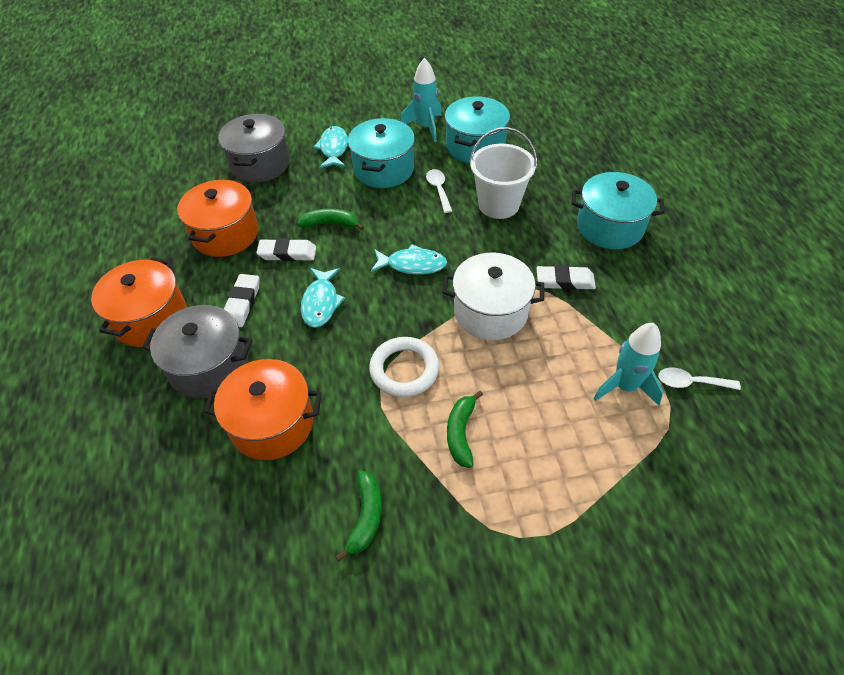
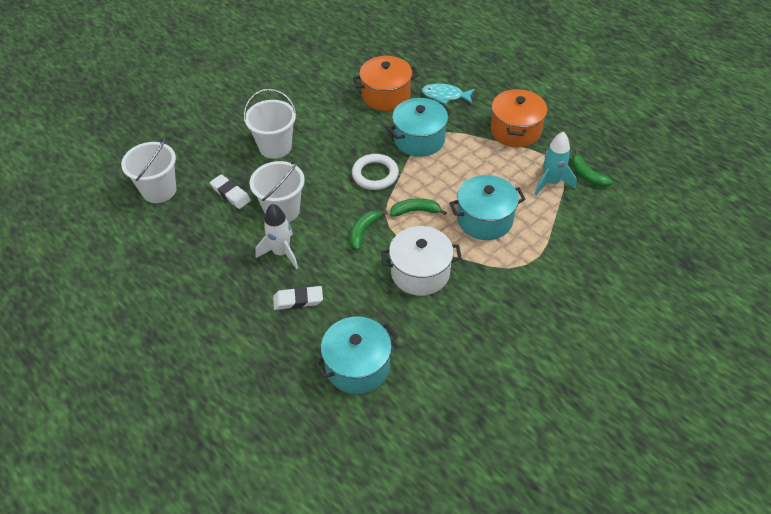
grey pot: [142,305,252,399] [218,114,290,183] = 2 -> none = 0
orange pot: [91,257,187,347] [177,179,258,257] [204,359,322,460] = 3 -> [353,56,419,111] [490,89,547,148] = 2
turquoise fish: [301,268,345,328] [313,126,348,168] [371,244,447,275] = 3 -> [422,83,475,105] = 1
turquoise rocket: [401,58,442,142] [593,323,664,406] = 2 -> [535,132,577,195] = 1
white bucket: [469,127,537,219] = 1 -> [121,138,176,203] [244,89,297,159] [250,160,305,222] = 3
white eraser: [224,274,259,327] [256,238,316,261] [536,265,596,290] = 3 -> [210,174,251,209] [273,286,323,310] = 2
white rocket: none = 0 -> [255,204,298,269] = 1
white spoon: [426,169,452,213] [658,368,741,390] = 2 -> none = 0

